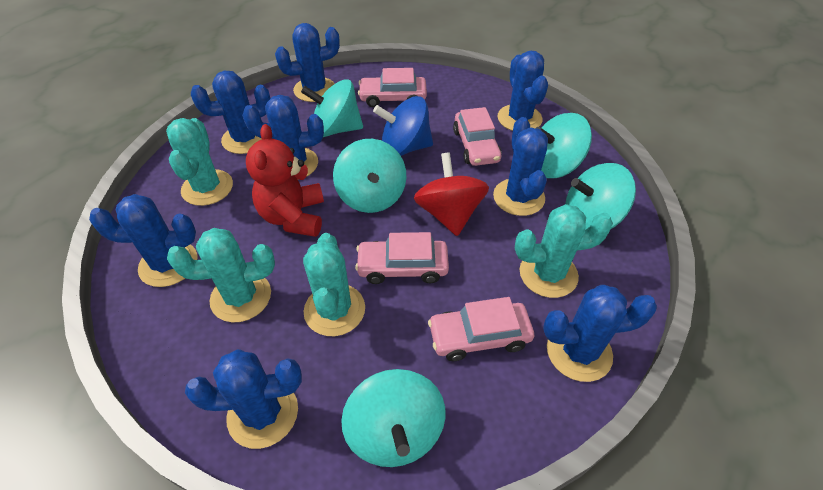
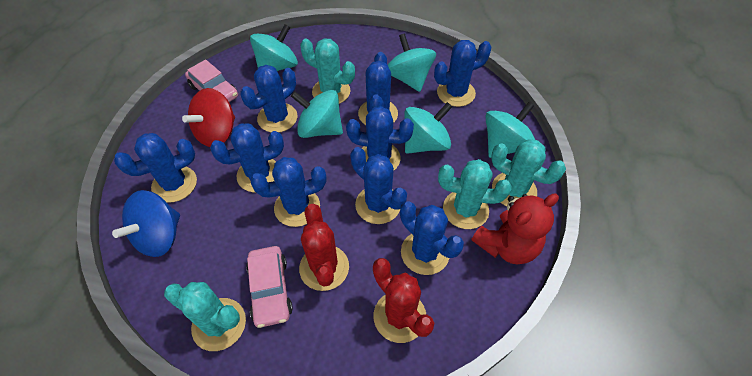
blue cactus: [89,194,198,287] [185,349,302,449] [191,70,270,154] [242,95,324,180] [275,23,340,102] [493,117,548,216] [498,51,548,131] [543,285,657,382] = 8 -> [114,133,197,203] [210,123,284,192] [240,65,298,133] [250,157,326,227] [346,106,414,170] [350,147,407,224] [358,52,398,125] [400,201,464,275] [434,40,491,107] = 9
pink car: [355,232,449,284] [358,68,427,107] [428,297,534,361] [453,107,502,166] = 4 -> [185,60,238,102] [246,246,293,328] = 2
red cactus: none = 0 -> [299,204,349,291] [373,258,434,343] = 2

